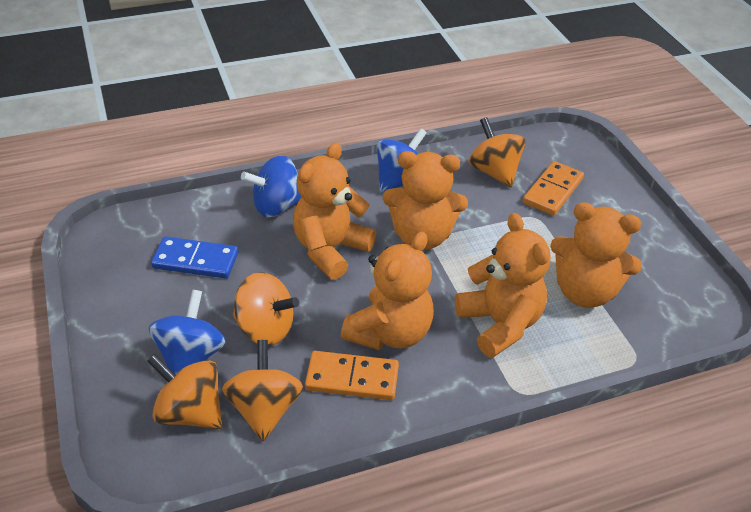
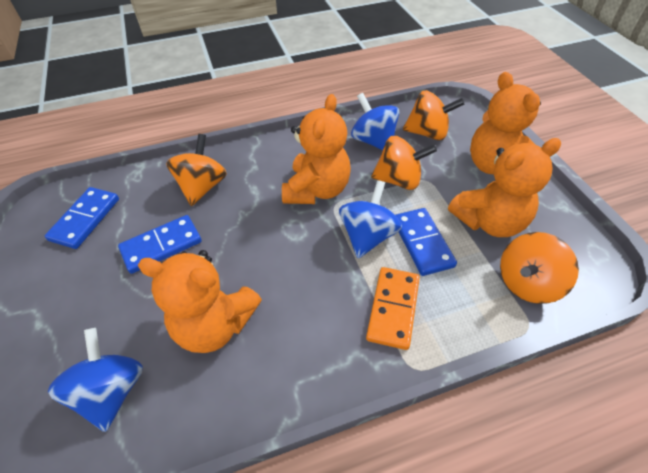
blue domino: [151,236,238,279] = 1 -> [45,187,119,249] [118,215,202,274] [395,208,457,276] = 3
orange domino: [305,351,399,400] [523,161,584,216] = 2 -> [366,267,420,350] = 1
orange teddy bear: [293,143,376,280] [341,232,434,350] [383,151,468,250] [455,213,551,358] [550,202,642,308] = 5 -> [138,250,262,353] [282,94,351,204] [448,138,561,237] [470,72,541,174] = 4

